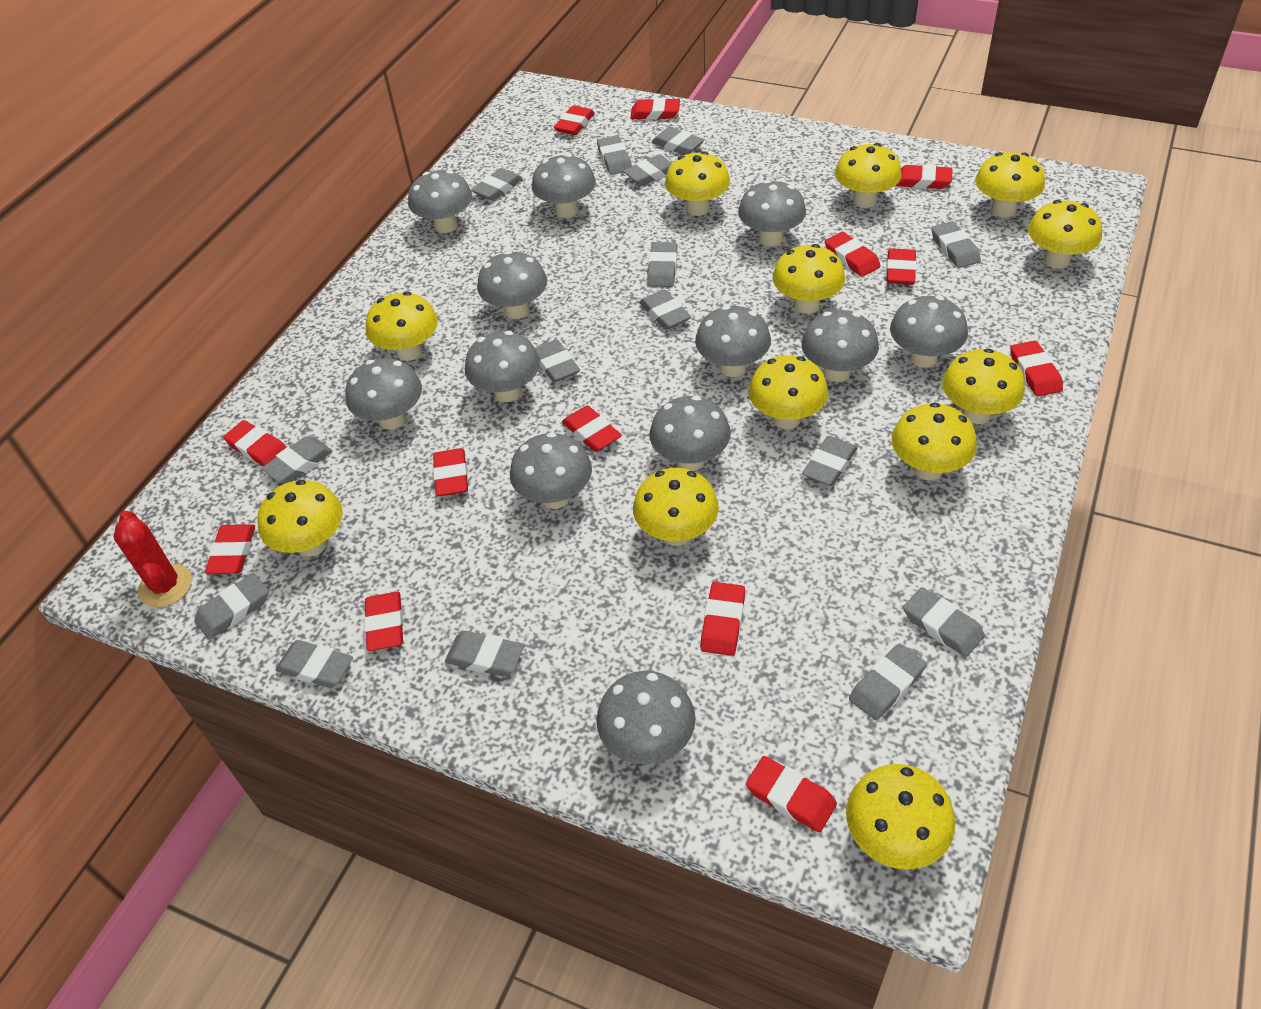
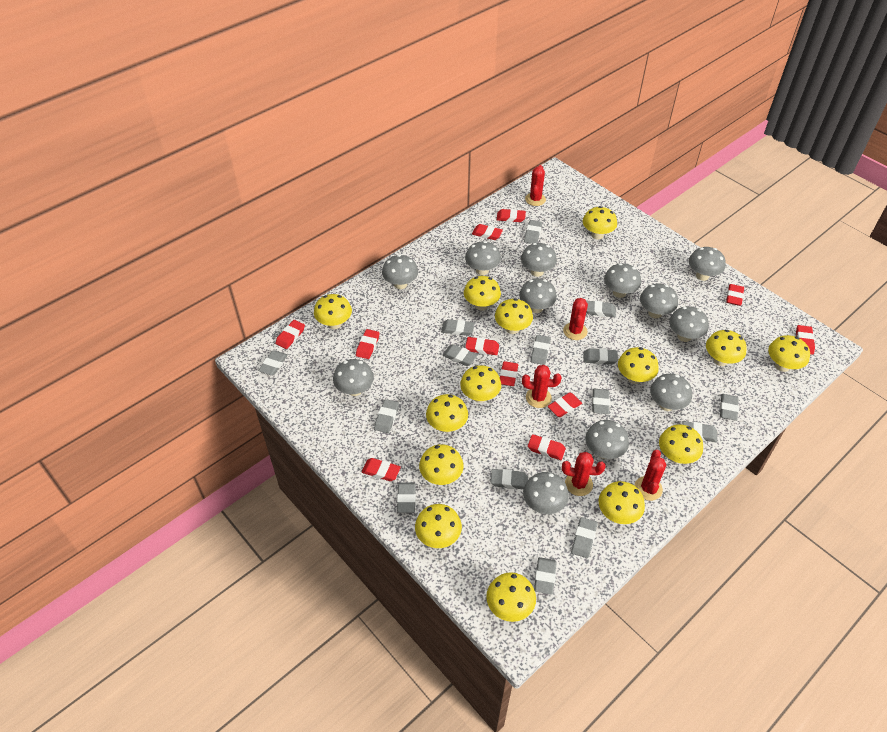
red cactus: [113,511,192,607] = 1 -> [522,365,562,408] [525,165,546,206] [562,452,606,496] [563,298,588,340] [634,450,666,501] = 5
red eraser: [205,524,255,574] [223,420,287,466] [364,592,403,651] [433,448,468,496] [554,105,595,135] [562,406,622,452] [630,98,680,120] [700,582,745,656] [746,756,837,833] [825,232,881,277] [886,248,917,285] [895,165,953,189] [1010,341,1063,396] = 13 -> [276,320,305,349] [356,329,380,359] [362,458,401,481] [465,337,499,355] [472,224,503,240] [497,209,526,222] [500,361,518,386] [528,434,566,460] [547,393,582,417] [726,284,744,306] [796,325,815,355] = 11
yellow mushroom: [257,480,342,557] [366,292,438,361] [633,468,719,546] [665,151,730,216] [749,355,828,429] [773,244,845,314] [835,143,902,208] [846,764,955,870] [892,402,977,480] [942,349,1025,424] [975,152,1045,217] [1028,200,1102,269] = 12 -> [314,294,352,329] [415,504,462,548] [419,444,464,485] [426,394,468,432] [460,365,501,403] [464,276,501,311] [486,572,536,622] [495,298,533,334] [583,206,617,240] [599,481,645,524] [618,347,659,384] [659,424,703,464] [706,330,747,366] [768,335,810,372] = 14

